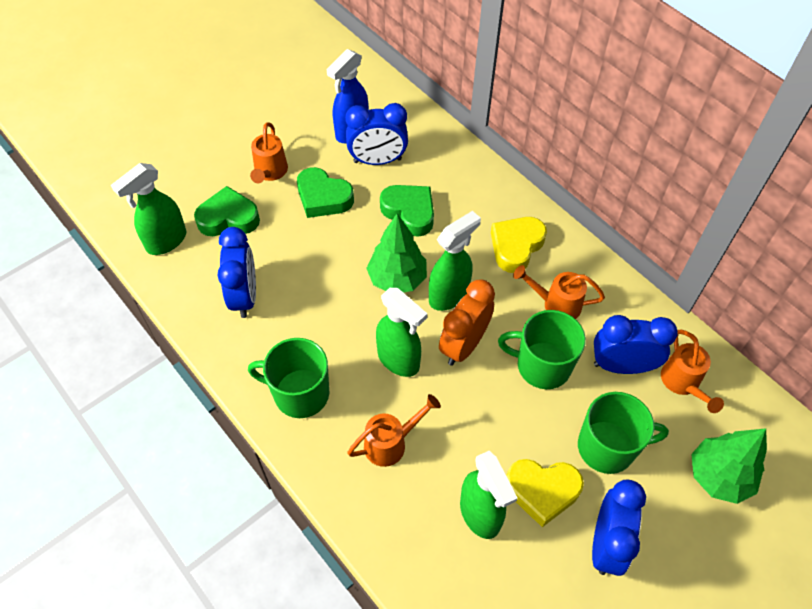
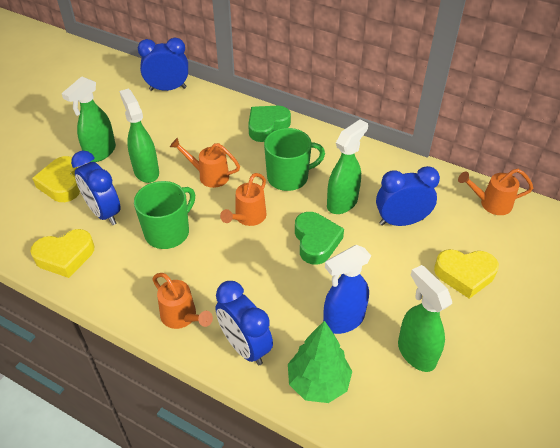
green heart: [194,186,260,236] [297,167,354,218] [380,185,434,237] = 3 -> [248,106,291,142] [295,212,344,265] = 2
green mug: [248,338,329,418] [498,310,586,389] [578,392,669,474] = 3 -> [134,181,195,249] [264,128,325,191] = 2
green tree: [366,214,427,292] [691,428,767,504] = 2 -> [288,320,352,403] = 1
orange clock: [439,280,495,366] = 1 -> none = 0
yellow heart: [491,217,547,273] [506,459,584,527] = 2 -> [30,229,94,278] [32,156,80,202] [434,249,499,299] = 3

